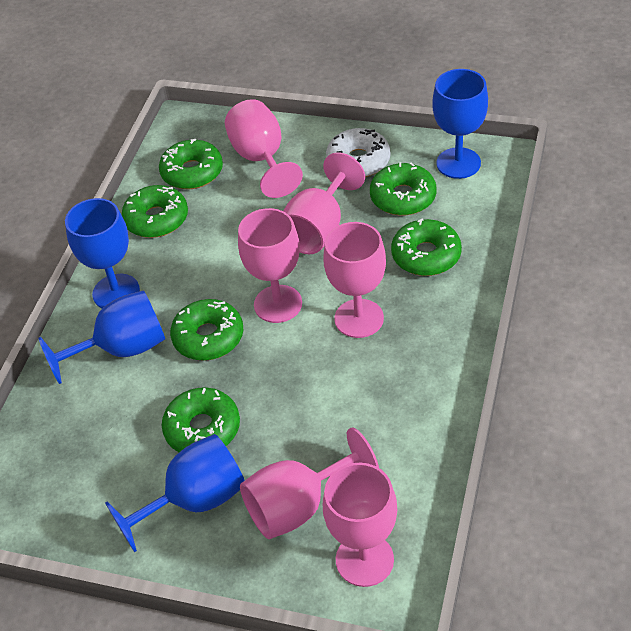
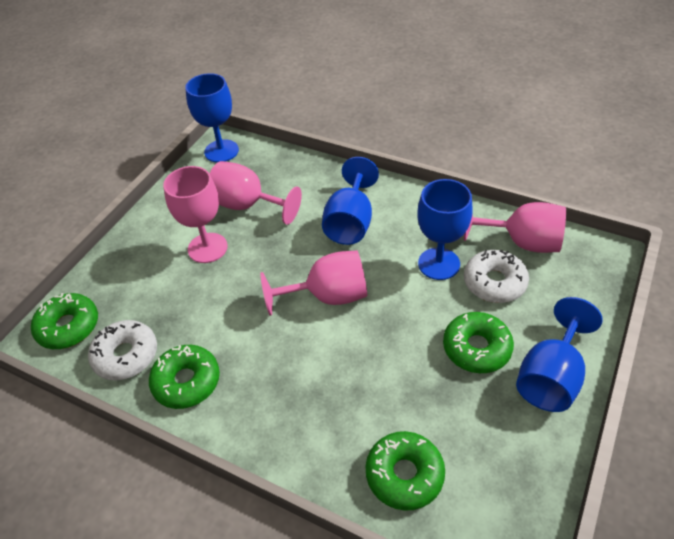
green donut: [122,185,188,238] [159,139,223,189] [162,387,240,452] [170,299,243,361] [370,162,436,216] [391,219,462,276] = 6 -> [31,293,98,349] [149,345,220,409] [366,431,445,511] [443,312,514,373] = 4
pink goblet: [225,99,303,198] [238,208,302,323] [240,428,379,539] [284,152,365,254] [323,222,386,338] [323,463,397,587] = 6 -> [163,166,227,263] [209,161,302,225] [260,250,367,316] [464,202,566,253] = 4
white donut: [326,128,390,177] = 1 -> [88,320,157,380] [464,250,529,303] = 2

